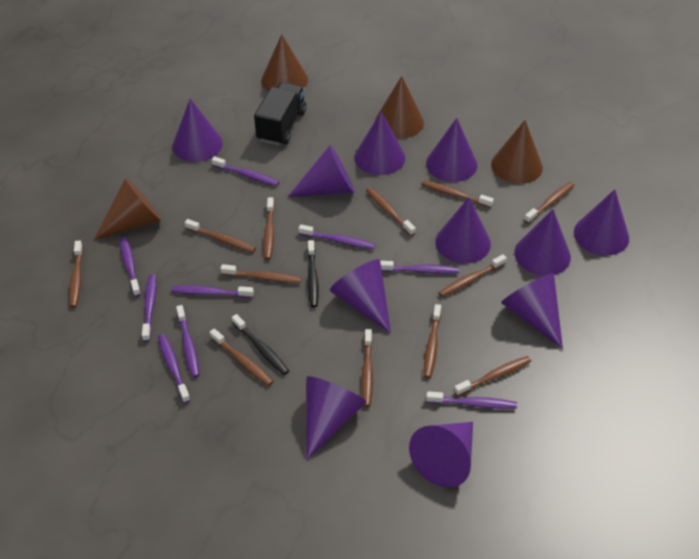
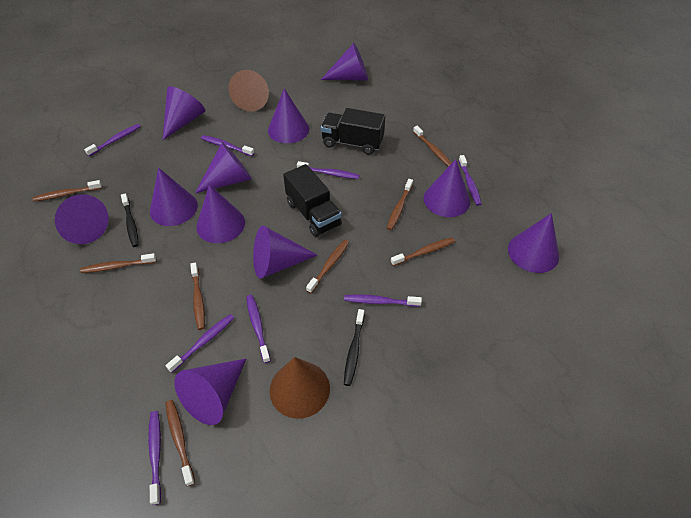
black truck: [254,82,306,146] = 1 -> [283,164,342,237] [321,108,385,155] = 2
brown cone: [94,178,162,240] [261,34,308,91] [375,76,424,139] [491,120,543,184] = 4 -> [229,70,269,112] [270,357,330,419] = 2
brown toothbrush: [69,241,83,308] [185,219,256,253] [210,328,273,386] [221,264,302,283] [263,197,275,260] [361,329,373,407] [366,187,416,236] [421,180,494,208] [424,304,441,378] [438,254,507,297] [454,356,531,396] [524,182,575,224] = 12 -> [33,180,102,201] [80,253,156,273] [166,400,195,486] [190,262,205,330] [306,240,349,294] [387,179,413,230] [391,237,455,266] [413,126,451,167] = 8
purple toothbrush: [120,237,141,297] [142,274,156,342] [158,334,190,403] [172,285,254,298] [176,305,200,378] [212,156,279,186] [299,224,375,249] [380,261,459,274] [426,391,517,409] = 9 -> [84,124,141,156] [148,411,161,505] [166,314,234,373] [201,135,254,156] [246,295,271,363] [297,161,360,179] [344,294,422,307] [458,155,482,206] = 8

